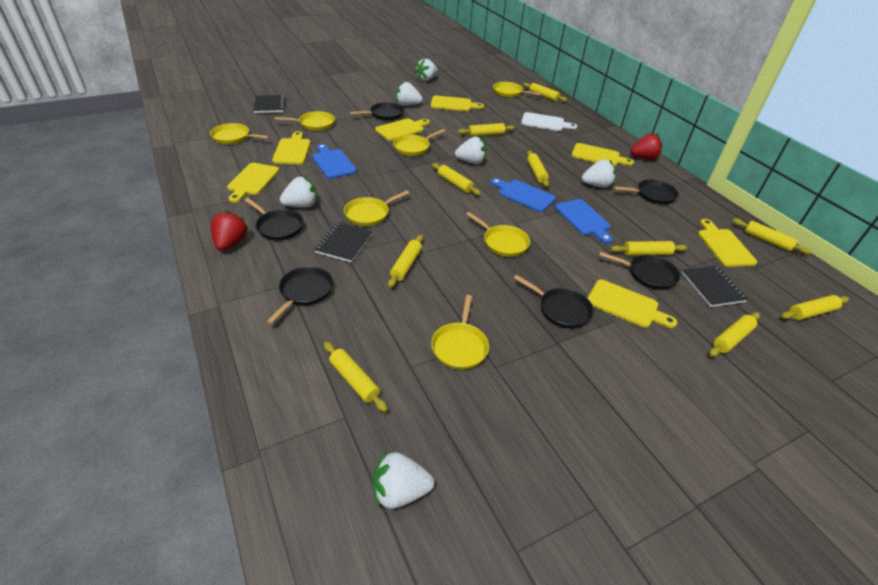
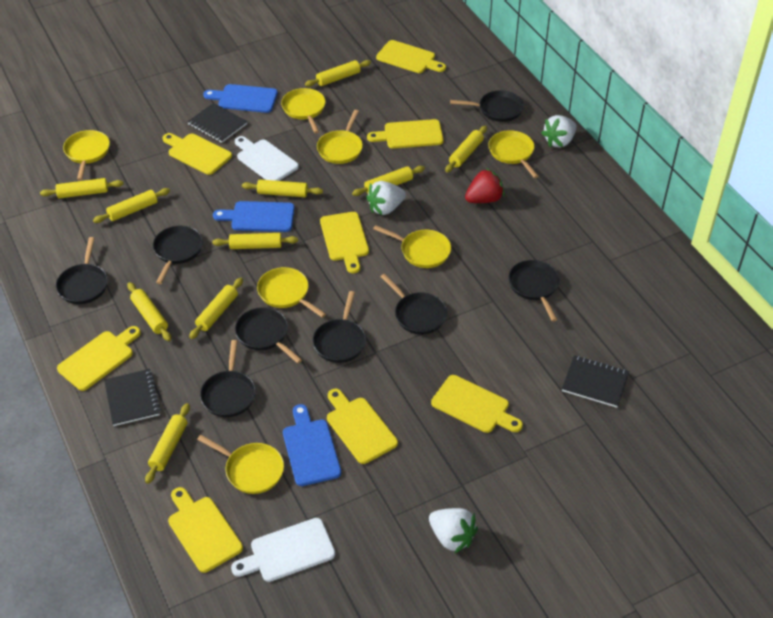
black pan: [245,198,304,240] [267,266,333,324] [349,102,404,121] [514,275,594,328] [599,252,680,290] [613,179,679,204] = 6 -> [56,237,108,304] [153,226,203,284] [200,340,256,417] [235,307,302,364] [313,291,366,363] [380,274,447,335] [450,90,524,122] [508,260,560,322] = 8
red strawberry: [211,210,249,251] [630,133,663,159] = 2 -> [465,168,505,203] = 1
white cutting board: [521,112,577,131] = 1 -> [231,518,335,582] [235,136,299,181] = 2
white strawberry: [280,176,317,207] [372,451,434,509] [396,81,423,106] [415,58,438,81] [455,137,487,164] [582,159,616,188] = 6 -> [366,181,406,215] [429,508,478,554] [541,115,577,147] = 3
yellow cutting board: [227,163,279,203] [272,131,311,164] [375,118,430,141] [431,95,484,111] [571,143,634,166] [588,280,677,328] [698,219,757,267] = 7 -> [57,326,141,391] [162,133,232,175] [168,487,243,573] [320,212,369,273] [327,389,398,464] [367,119,444,149] [376,40,446,73] [431,375,523,433] = 8

